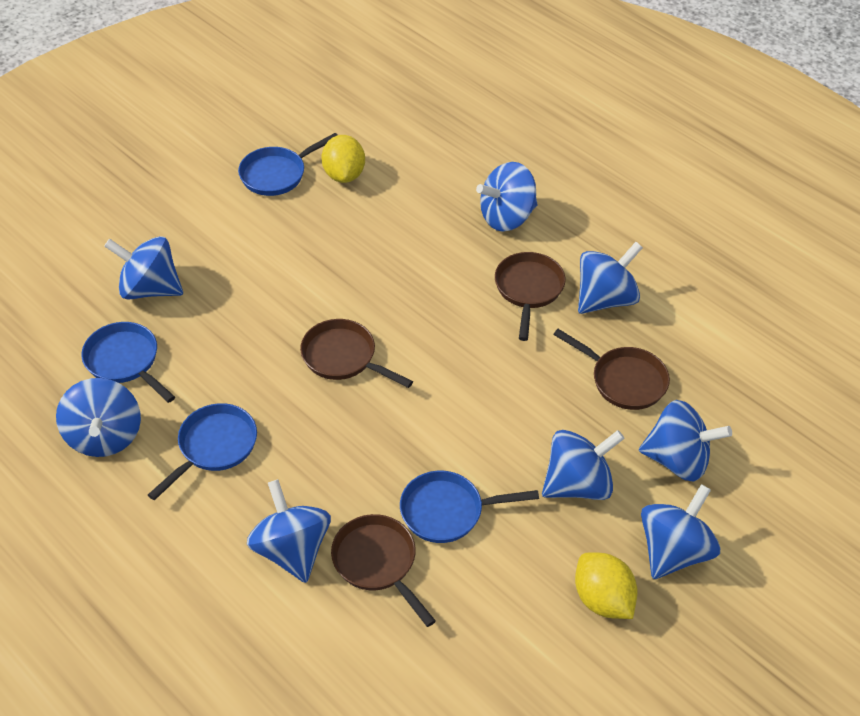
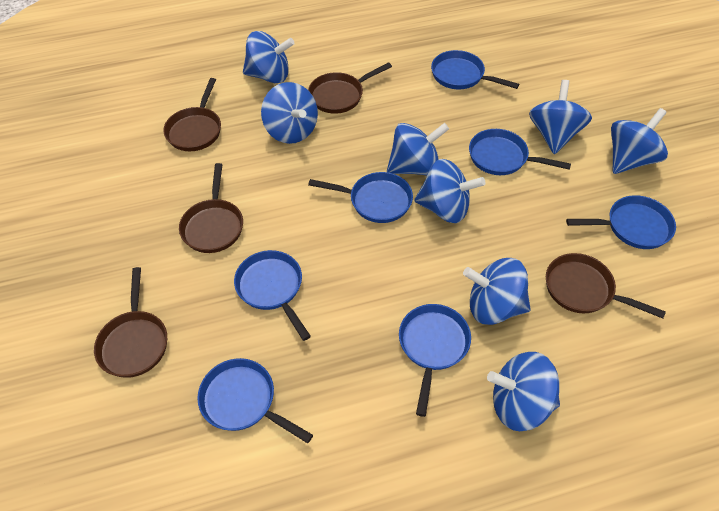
blue pan: [81,322,175,403] [148,403,257,500] [238,133,337,196] [400,471,539,543] = 4 -> [197,358,313,443] [234,250,311,341] [308,172,413,223] [399,304,471,417] [431,50,519,89] [469,129,571,175] [566,195,676,249] = 7
brown pan: [300,319,413,388] [331,514,436,627] [495,252,566,341] [553,329,670,410] = 4 -> [94,267,167,378] [163,78,221,151] [179,163,243,253] [308,62,392,114] [546,253,666,318] = 5
yellow lemon: [321,135,365,183] [575,552,638,619] = 2 -> none = 0

